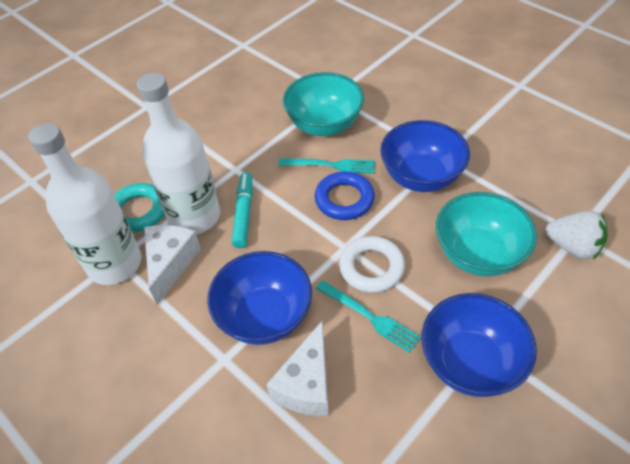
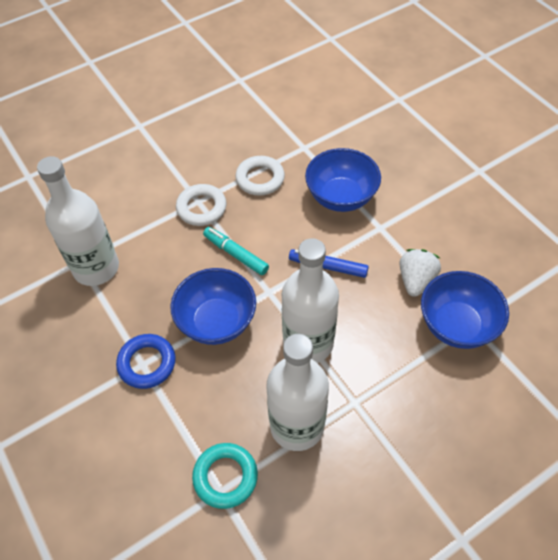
blue marker: none = 0 -> [289,249,369,278] = 1
turquoise bowl: [283,72,364,136] [436,192,537,276] = 2 -> none = 0
turquoise fork: [278,158,375,174] [316,281,421,353] = 2 -> none = 0
white bottle: [29,123,141,285] [137,73,220,235] = 2 -> [37,156,119,286] [267,334,329,451] [282,238,339,363] = 3
white cheese: [144,225,201,305] [266,321,329,416] = 2 -> none = 0
white ring: [339,236,405,293] = 1 -> [176,184,226,226] [235,156,285,196] = 2

